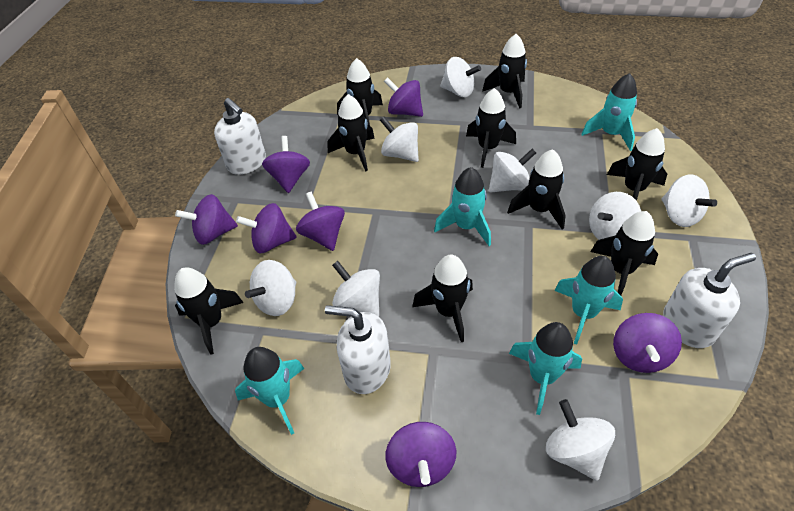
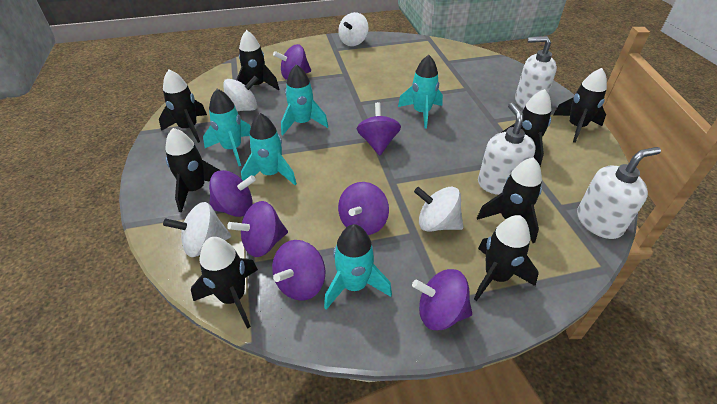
black rocket: [174,267,244,355] [328,94,375,172] [337,58,383,126] [412,255,473,342] [466,88,516,168] [482,34,527,108] [507,149,566,230] [591,211,658,295] [607,128,667,201] = 9 -> [159,69,207,143] [165,128,221,212] [191,237,258,329] [236,30,280,90] [474,215,538,301] [477,157,542,243] [501,89,552,166] [553,68,607,143] = 8
white spinning top: [245,260,296,316] [332,261,380,316] [380,117,419,162] [440,57,481,97] [489,149,536,192] [546,399,615,481] [589,192,641,240] [662,174,717,227] = 8 -> [163,202,232,257] [224,76,258,112] [338,12,368,46] [414,187,463,232] = 4

